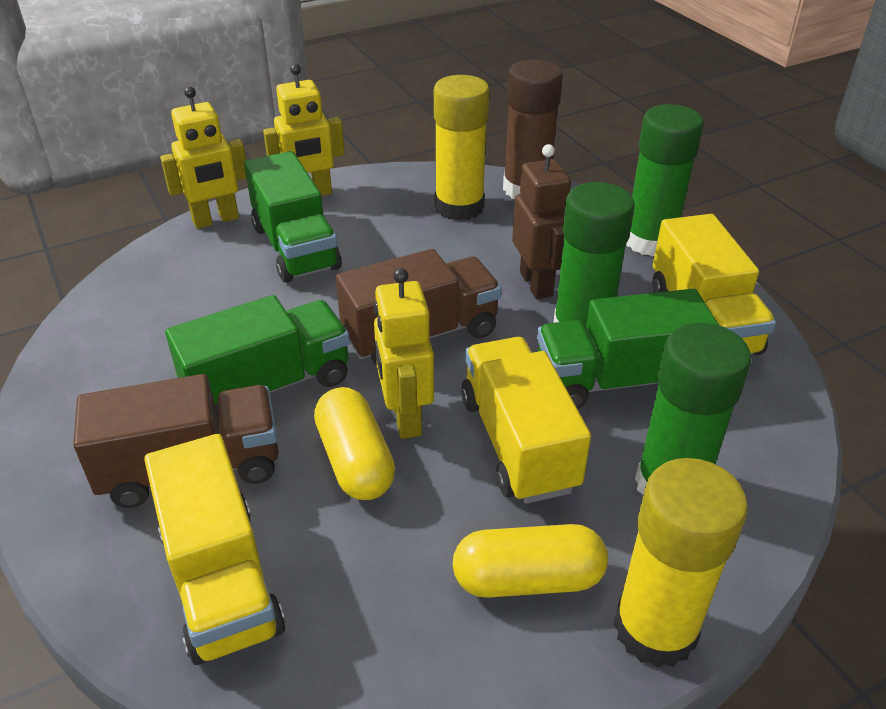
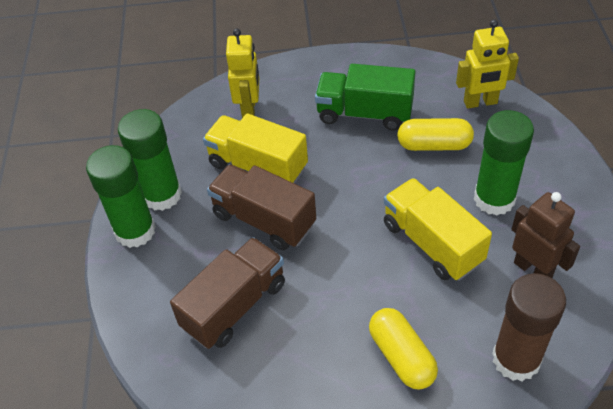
green truck: [165,295,350,425] [244,151,342,283] [537,289,720,409] = 3 -> [315,64,415,131] = 1
yellow glue stick: [434,75,489,221] [614,458,748,668] = 2 -> none = 0
yellow robot: [160,86,247,229] [263,64,345,196] [374,268,434,439] = 3 -> [226,28,259,118] [456,19,519,109] = 2
yellow truck: [144,434,285,665] [461,337,591,504] [652,214,776,356] = 3 -> [203,113,308,184] [384,178,492,281] = 2

